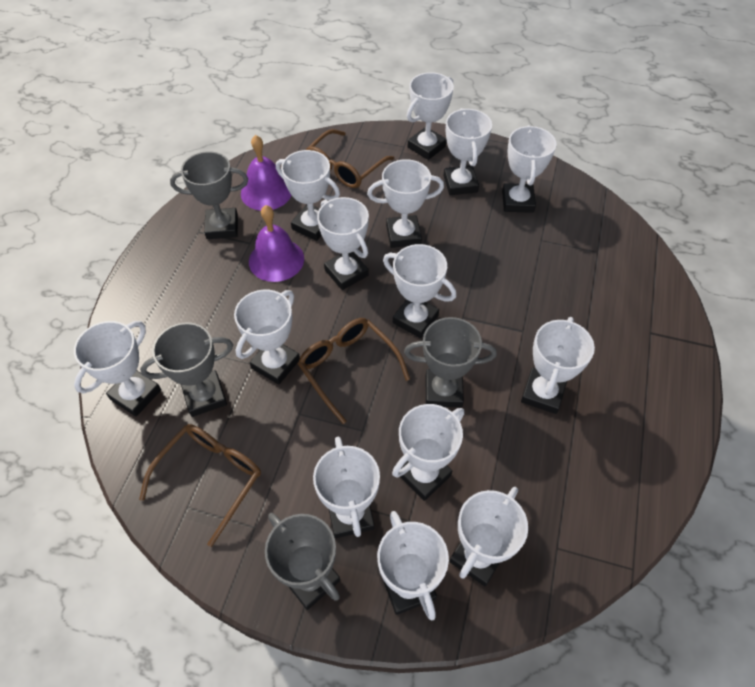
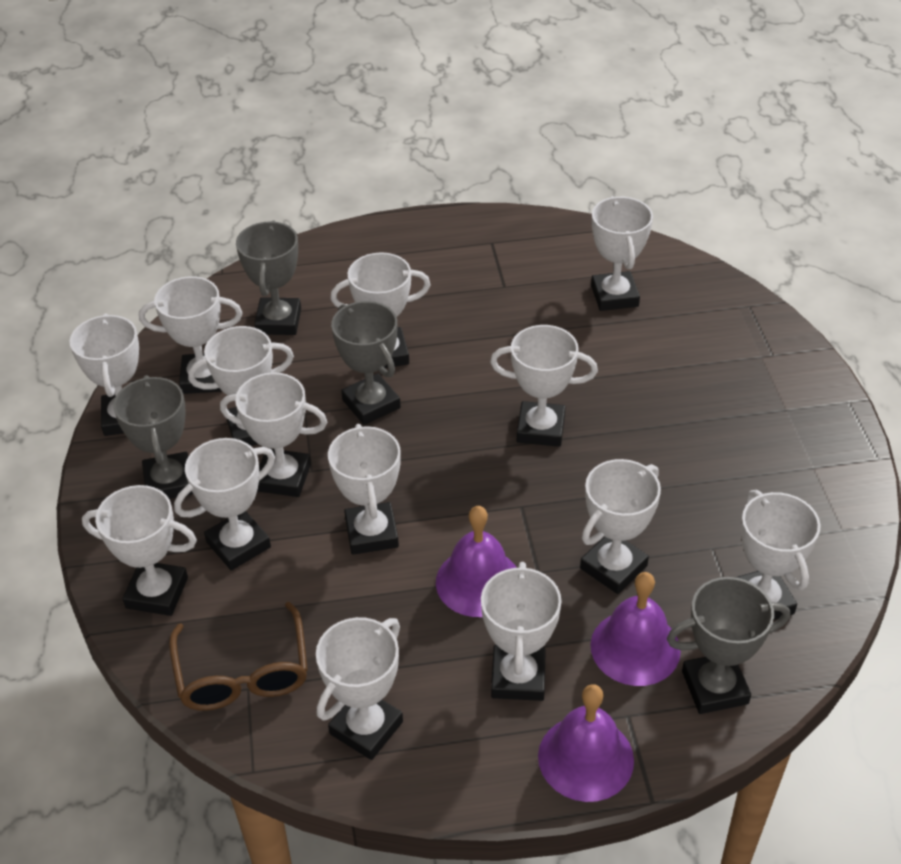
brown glasses: [139,424,261,547] [298,318,410,424] [306,129,394,188] = 3 -> [169,602,308,711] = 1
purple bell: [241,135,291,211] [249,205,304,282] = 2 -> [436,506,517,617] [538,684,634,802] [591,572,681,686] = 3

